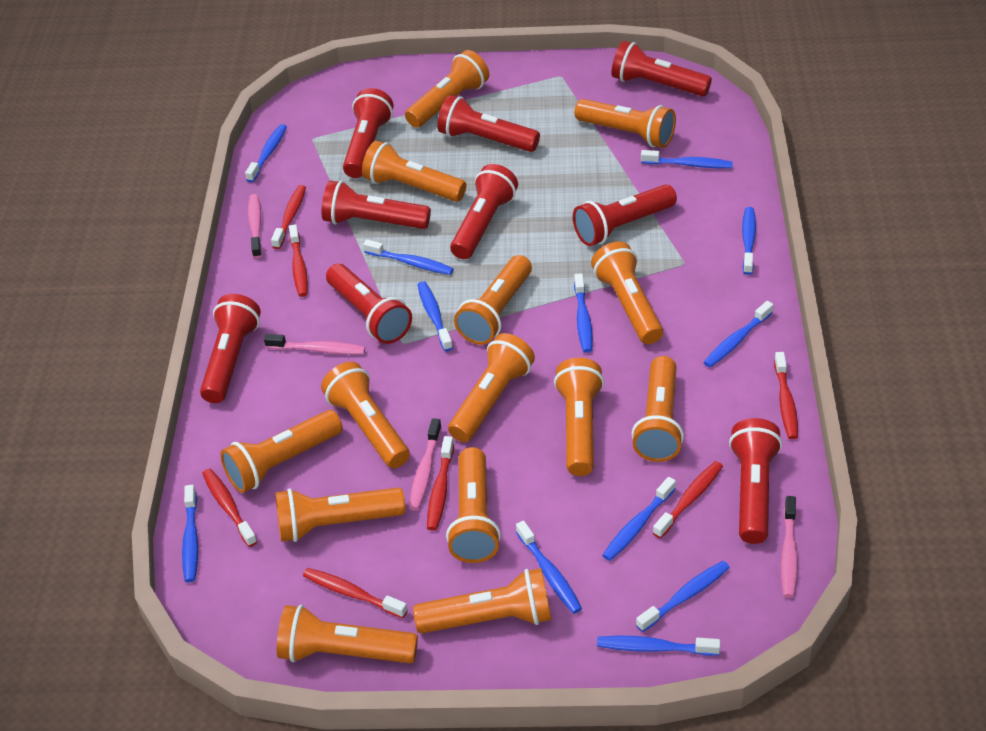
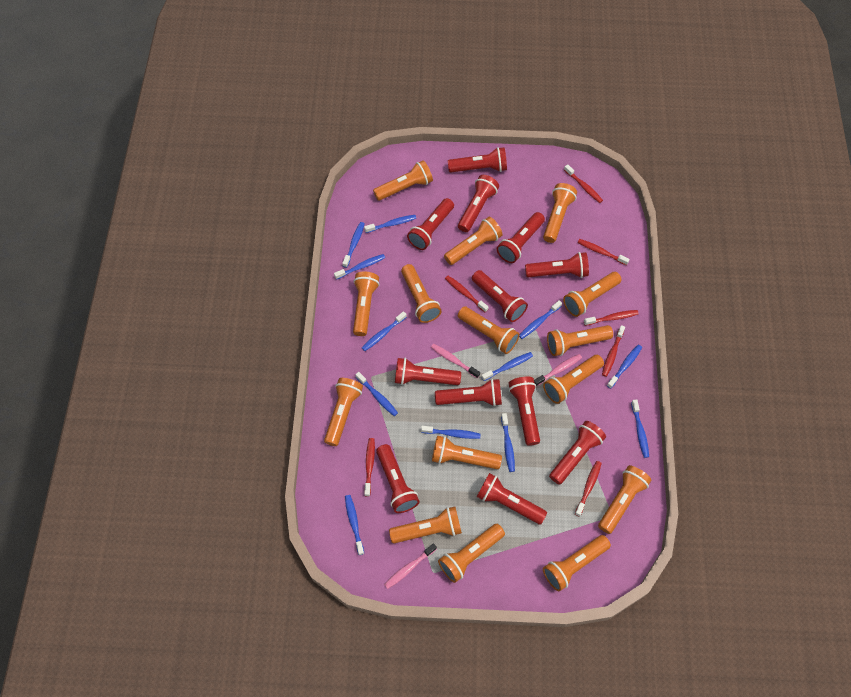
orange flashlight: [220,410,343,493] [275,488,405,542] [277,605,418,663] [321,362,410,468] [362,141,466,202] [405,50,489,128] [413,568,551,634] [446,447,501,563] [448,333,535,442] [454,255,532,345] [554,358,604,476] [574,99,676,148] [591,242,663,344] [631,356,684,462] = 14 -> [324,378,363,446] [353,271,380,336] [373,160,433,201] [389,506,462,543] [401,264,441,323] [432,436,502,469] [438,524,505,583] [444,217,503,265] [458,306,520,354] [543,183,577,243] [543,355,604,404] [543,535,611,591] [547,325,613,356] [563,272,622,317] [598,465,651,534] = 15
pink toothbrush: [248,194,262,258] [264,334,365,355] [409,418,442,511] [781,496,798,598] = 4 -> [384,543,437,589] [431,344,480,378] [534,354,582,386] = 3
red flashlight: [200,294,261,403] [322,180,431,229] [326,264,412,344] [343,88,393,178] [437,95,540,152] [450,164,518,259] [573,184,677,246] [611,41,712,96] [729,418,782,544] = 9 -> [376,444,420,513] [395,358,461,385] [407,198,454,250] [435,379,502,406] [448,147,507,173] [458,175,499,232] [472,270,528,322] [477,473,547,525] [497,212,545,263] [509,377,540,446] [525,252,589,278] [549,421,606,485] = 12

